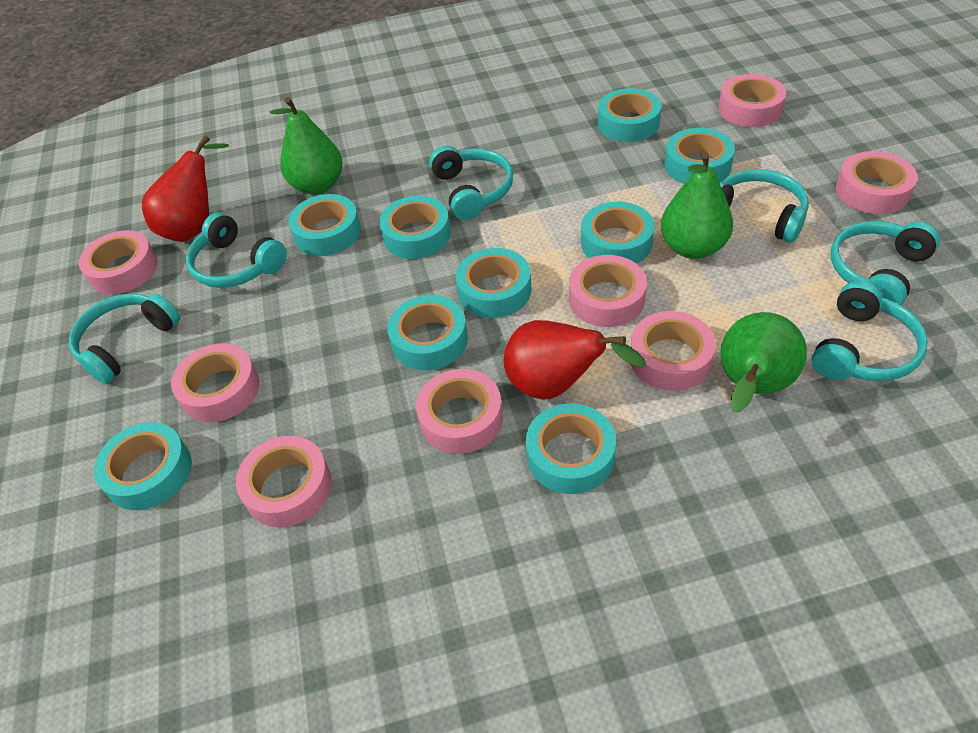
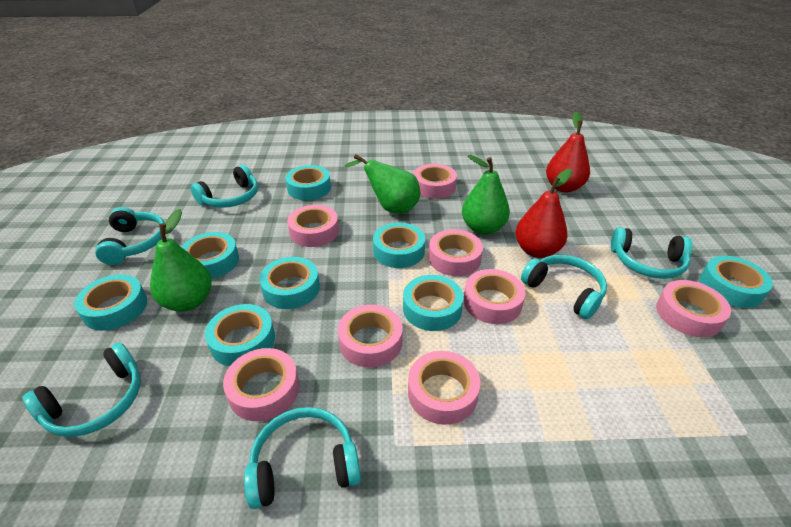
turquoise tape: [94,422,192,510] [288,194,361,256] [379,196,451,259] [387,295,468,370] [456,248,531,318] [526,403,616,494] [581,202,655,264] [598,88,661,142] [665,128,735,184] = 9 -> [74,274,147,331] [182,232,239,279] [205,304,275,366] [259,257,320,309] [285,165,331,200] [373,223,425,268] [403,275,464,331] [700,256,773,308] = 8

